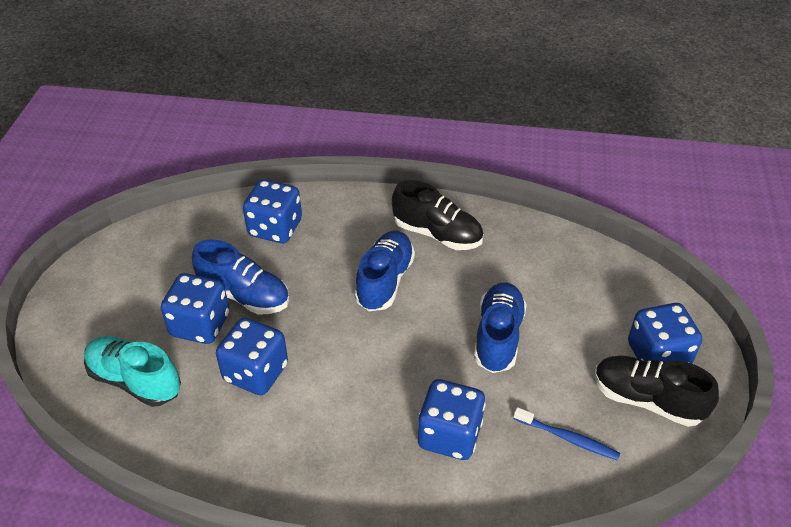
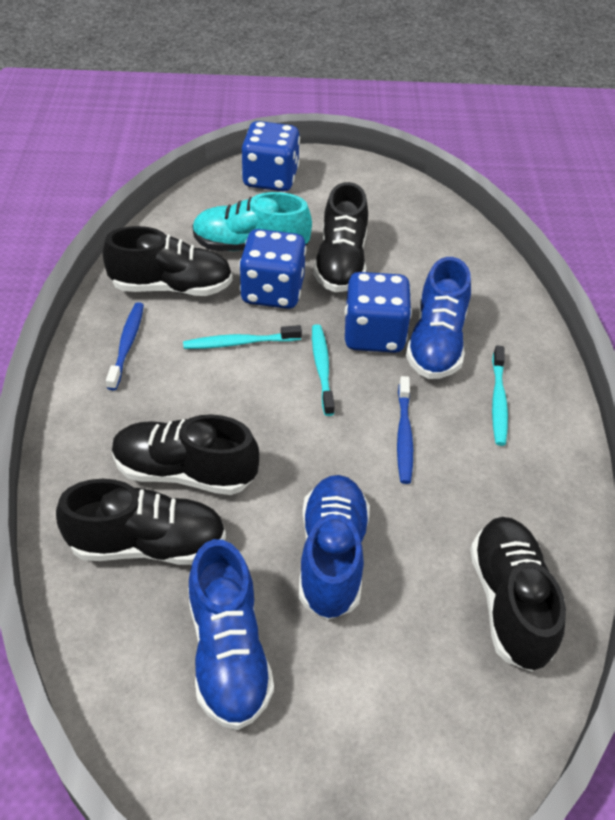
black shoe: [392,180,483,250] [595,355,719,427] = 2 -> [56,479,226,565] [102,226,233,296] [112,414,259,495] [313,182,368,292] [470,517,566,671] = 5
blue dice: [161,273,229,344] [216,317,288,395] [243,179,302,243] [418,379,486,460] [628,303,702,364] = 5 -> [239,229,306,309] [242,121,300,191] [344,272,412,353] = 3
blue toothbrush: [514,407,620,460] = 1 -> [106,302,144,390] [397,376,413,484] = 2
turquoise toothbrush: none = 0 -> [183,325,302,349] [312,324,335,416] [492,345,508,446] = 3

